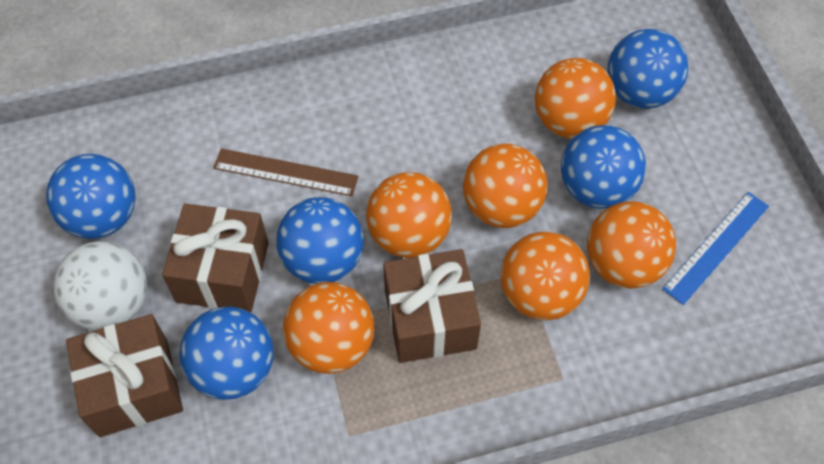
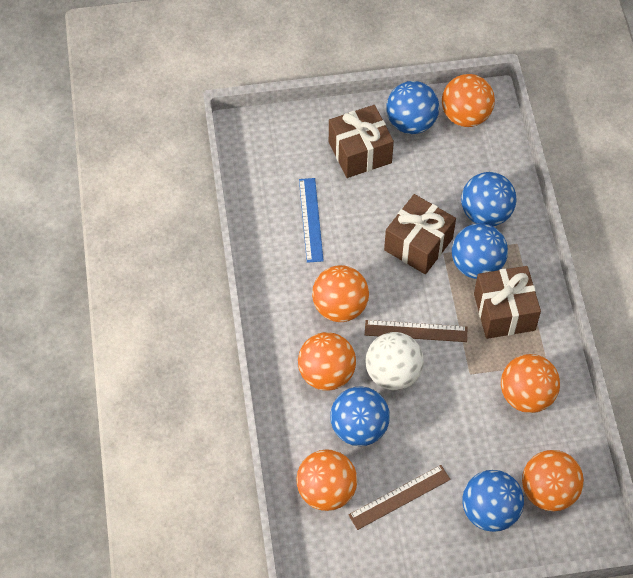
brown ruler: [213,148,359,196] = 1 -> [349,465,451,530] [365,320,467,342] = 2

